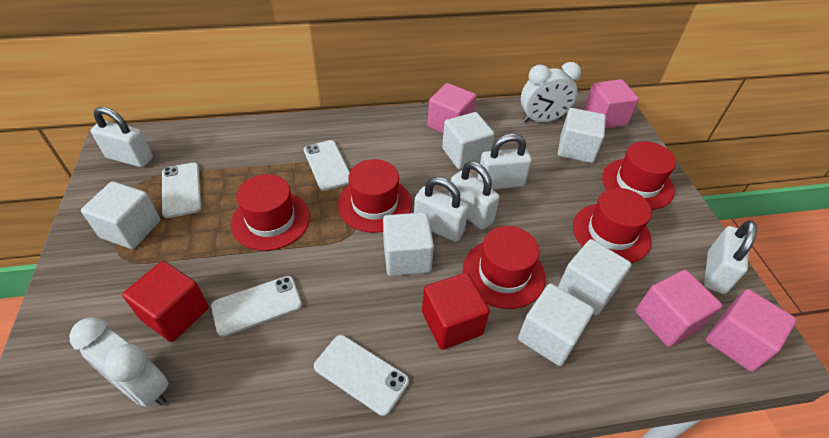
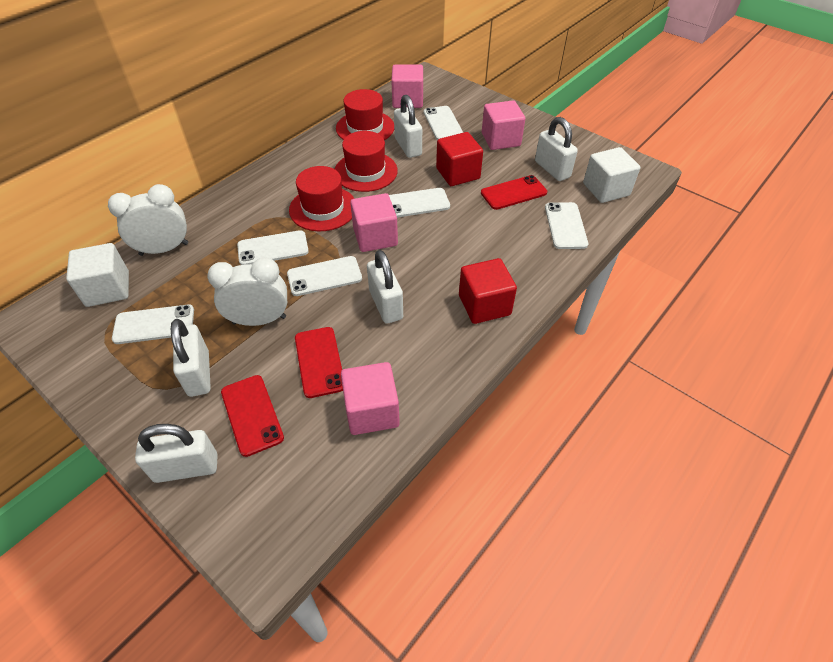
red hat: [231,174,310,251] [337,159,412,233] [463,226,546,309] [573,188,652,263] [602,141,676,210] = 5 -> [289,166,355,231] [335,131,398,192] [336,89,394,140] = 3
red phone: none = 0 -> [221,375,284,457] [295,327,343,398] [481,175,547,210] = 3
white cube: [81,181,161,249] [383,212,434,276] [442,112,494,169] [518,283,594,366] [558,108,606,163] [558,239,632,316] = 6 -> [66,243,129,307] [583,147,640,203] = 2
white phone: [162,163,201,218] [211,276,302,337] [304,140,350,191] [314,335,409,416] = 4 -> [112,305,194,344] [237,230,309,265] [287,256,362,296] [389,188,450,218] [424,106,463,140] [545,202,588,249] = 6

